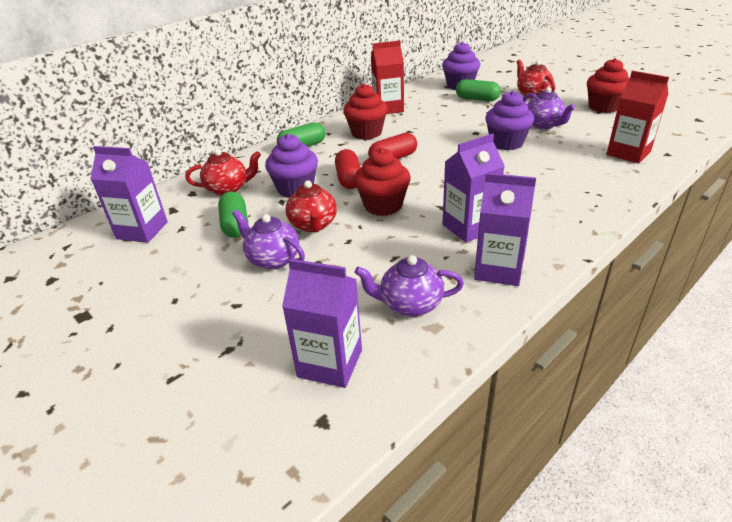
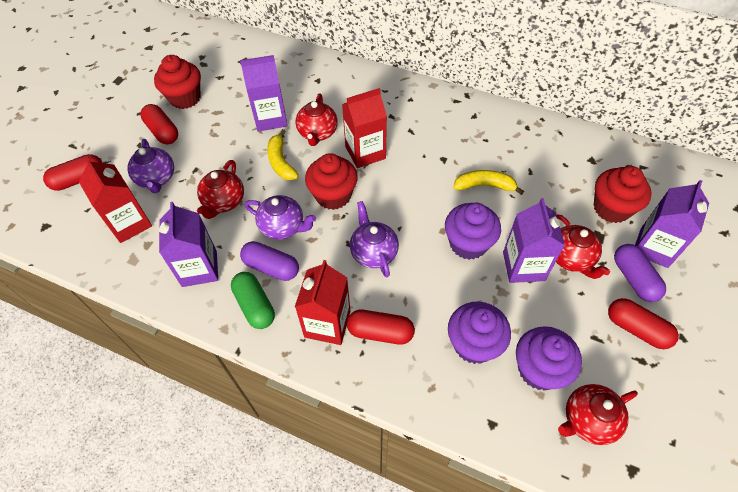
green capsule: [218,192,248,238] [277,122,325,147] [456,79,501,101] = 3 -> [231,272,275,329] = 1
purple capsule: none = 0 -> [240,241,299,281] [614,244,666,302] = 2
red capsule: [335,149,361,189] [368,133,417,159] = 2 -> [43,154,102,191] [140,104,178,145] [347,310,415,345] [608,298,679,349] = 4
red carton: [371,40,404,114] [606,71,669,164] = 2 -> [79,157,152,243] [295,260,351,345] [342,88,387,168] = 3
red teapot: [185,149,261,196] [286,180,337,233] [517,59,555,99] = 3 -> [197,160,244,219] [296,94,338,146] [556,214,610,279] [558,384,638,445] = 4
yellow banana: none = 0 -> [267,129,299,180] [453,170,524,195] = 2

